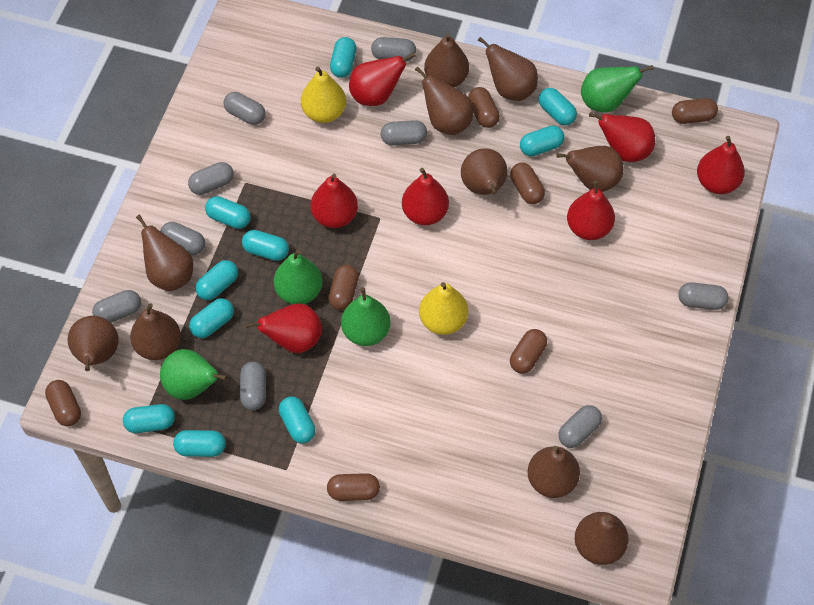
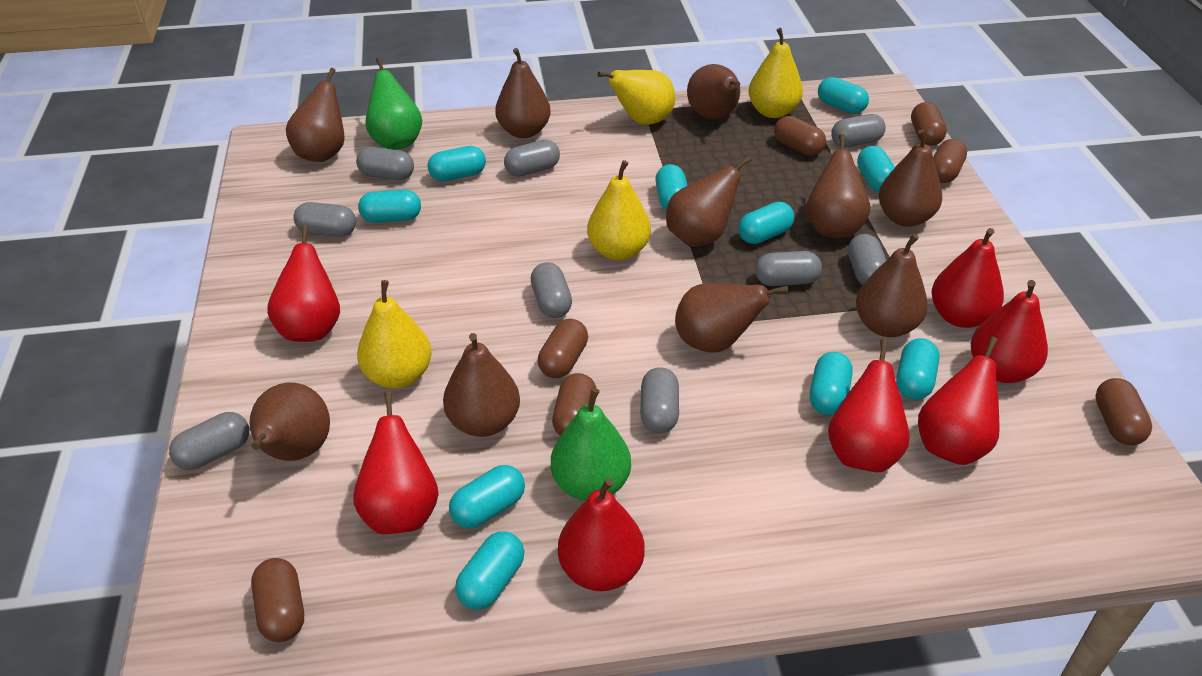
green pear: [160,349,227,400] [274,249,322,304] [341,287,391,346] [581,65,654,112] = 4 -> [365,57,422,150] [551,388,631,501] = 2
yellow pear: [301,67,346,123] [419,282,468,335] = 2 -> [357,280,432,389] [587,160,651,260] [598,70,675,125] [748,28,803,118] = 4

